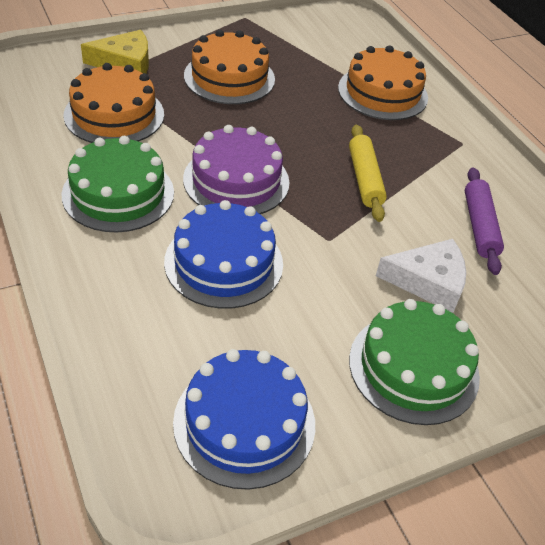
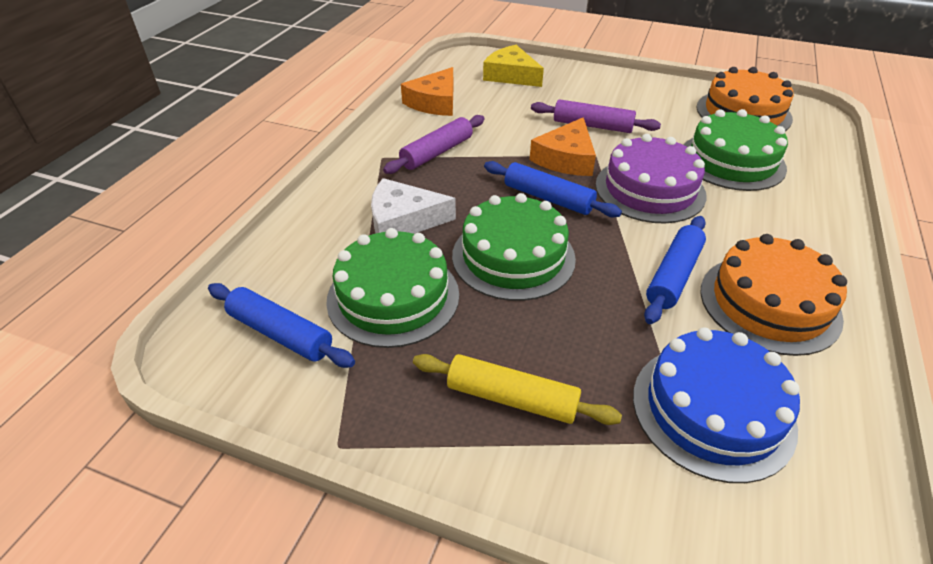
blue cake: [164,200,283,309] [173,349,315,490] = 2 -> [633,327,800,483] = 1
blue rolling pin: none = 0 -> [208,283,355,368] [484,161,622,218] [644,216,706,324] = 3
green cake: [61,136,174,232] [349,299,480,425] = 2 -> [326,228,459,348] [452,193,576,301] [683,109,788,191] = 3
orange cake: [63,63,164,143] [184,30,275,104] [338,45,428,120] = 3 -> [697,67,794,131] [700,234,847,356] = 2
orange cheese: none = 0 -> [401,67,454,116] [530,117,596,176] = 2
purple rolling pin: [465,167,504,275] = 1 -> [383,115,484,174] [531,99,661,133] = 2

